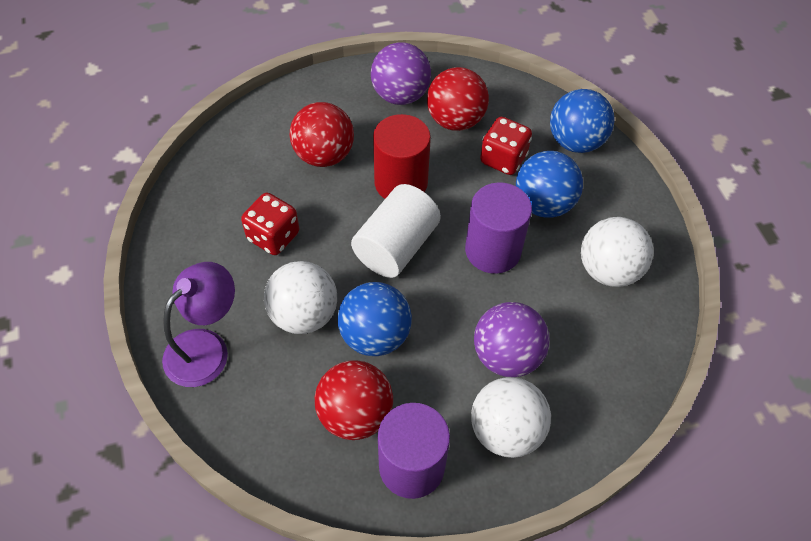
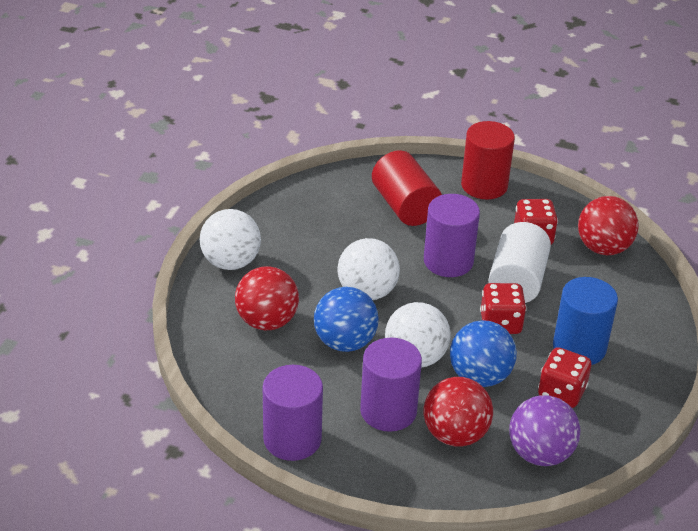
blue ball: [338,282,412,356] [516,151,583,218] [550,89,615,153] = 3 -> [314,287,379,352] [450,320,517,387] = 2
blue cylinder: none = 0 -> [553,277,618,365] = 1
purple ball: [371,42,431,105] [474,302,550,377] = 2 -> [509,395,580,466] = 1
purple cylinder: [378,403,450,499] [465,182,532,274] = 2 -> [263,365,323,461] [360,338,422,432] [424,194,480,277] = 3
purple lamp: [162,262,235,387] = 1 -> none = 0
red cylinder: [373,114,431,199] = 1 -> [372,150,442,226] [461,121,515,199] = 2
red dice: [241,193,299,255] [480,117,532,175] = 2 -> [480,283,527,334] [514,199,558,245] [538,347,591,408] = 3

